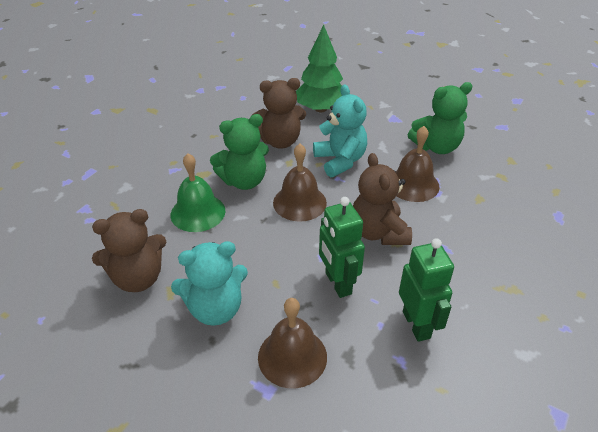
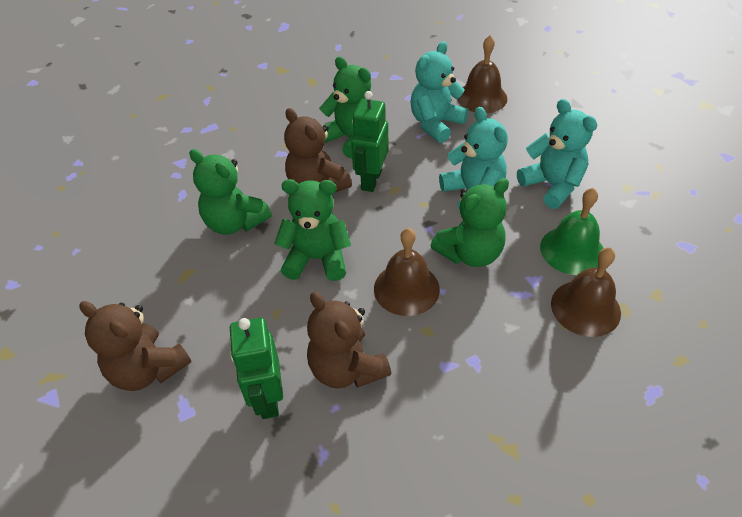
green teddy bear: [210,114,269,190] [408,82,472,154] = 2 -> [189,149,272,235] [274,179,351,281] [319,57,371,158] [431,178,509,267] = 4
green tree: [296,25,343,112] = 1 -> none = 0
turquoise teddy bear: [171,241,248,326] [313,84,367,177] = 2 -> [410,41,469,143] [439,107,508,211] [517,99,597,209] = 3

